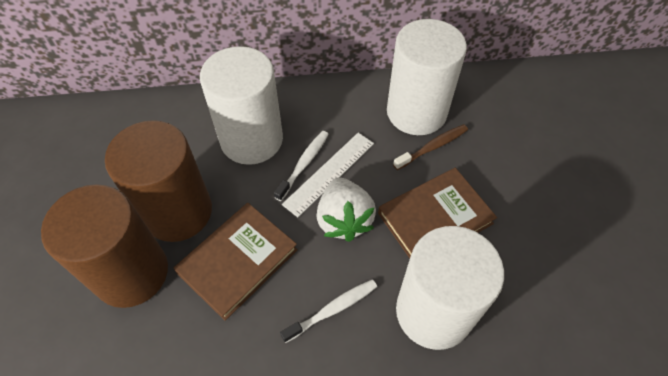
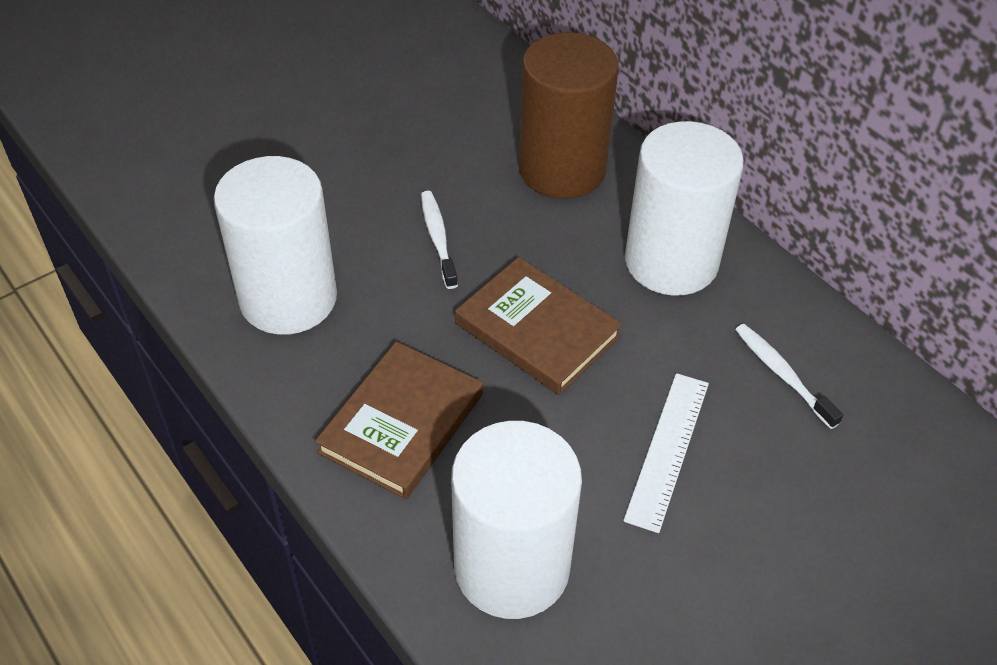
brown cylinder: [41,184,168,308] [105,120,212,242] = 2 -> [519,32,619,199] = 1
brown toothbrush: [393,124,468,170] = 1 -> none = 0
white strawberry: [316,178,376,242] = 1 -> none = 0

